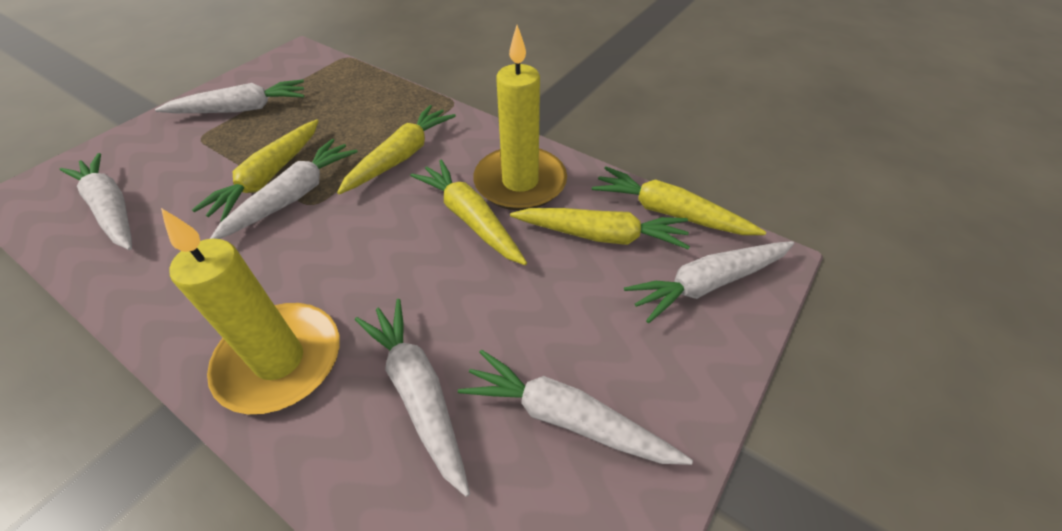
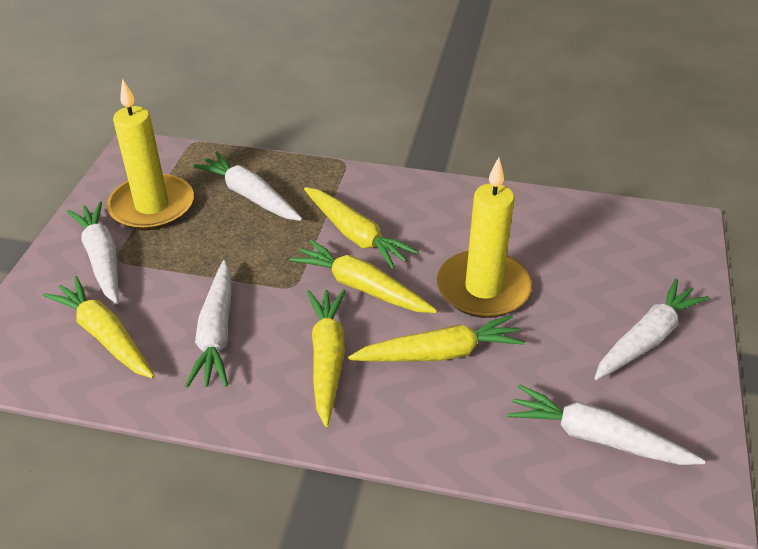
white carrot: [60,153,132,250] [155,79,305,113] [210,139,358,239] [355,299,470,497] [458,350,693,465] [624,241,794,323] = 6 -> [67,201,118,304] [185,260,231,388] [192,151,303,221] [507,384,706,465] [594,279,709,380] = 5

